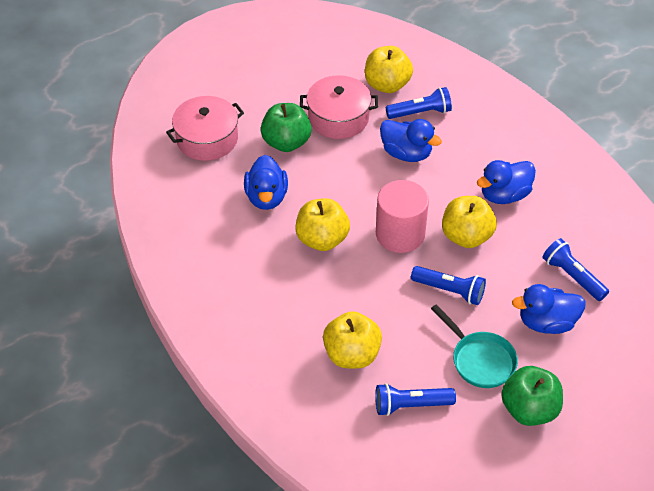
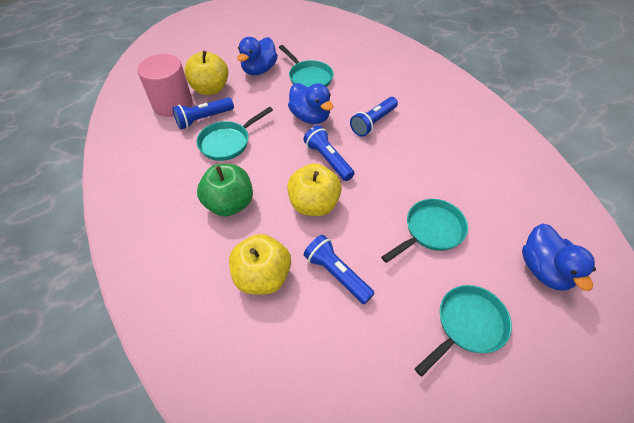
blue duck: [244,155,288,210] [380,119,442,162] [477,160,536,204] [512,284,586,334] = 4 -> [237,37,278,75] [288,83,333,124] [522,224,596,291] = 3
green apple: [261,103,312,152] [501,366,563,426] = 2 -> [197,164,253,217] = 1
pink pot: [166,96,244,161] [300,75,378,139] = 2 -> none = 0
turquoise pan: [431,304,518,388] = 1 -> [196,107,273,161] [279,45,334,88] [381,199,468,263] [415,285,512,376] = 4
yellow apple: [296,198,350,251] [323,311,382,369] [365,46,413,93] [442,196,497,248] = 4 -> [184,51,229,95] [229,234,291,295] [287,163,342,216] = 3

